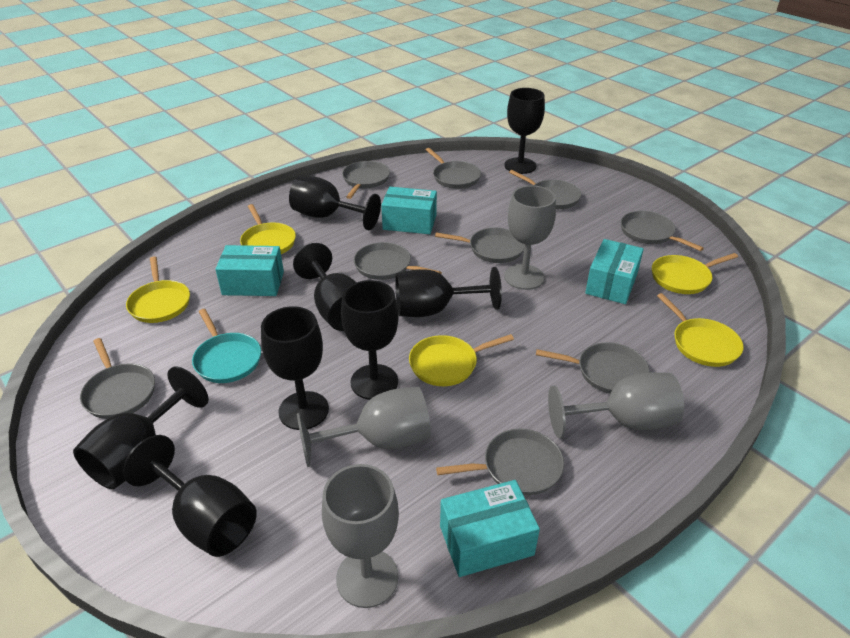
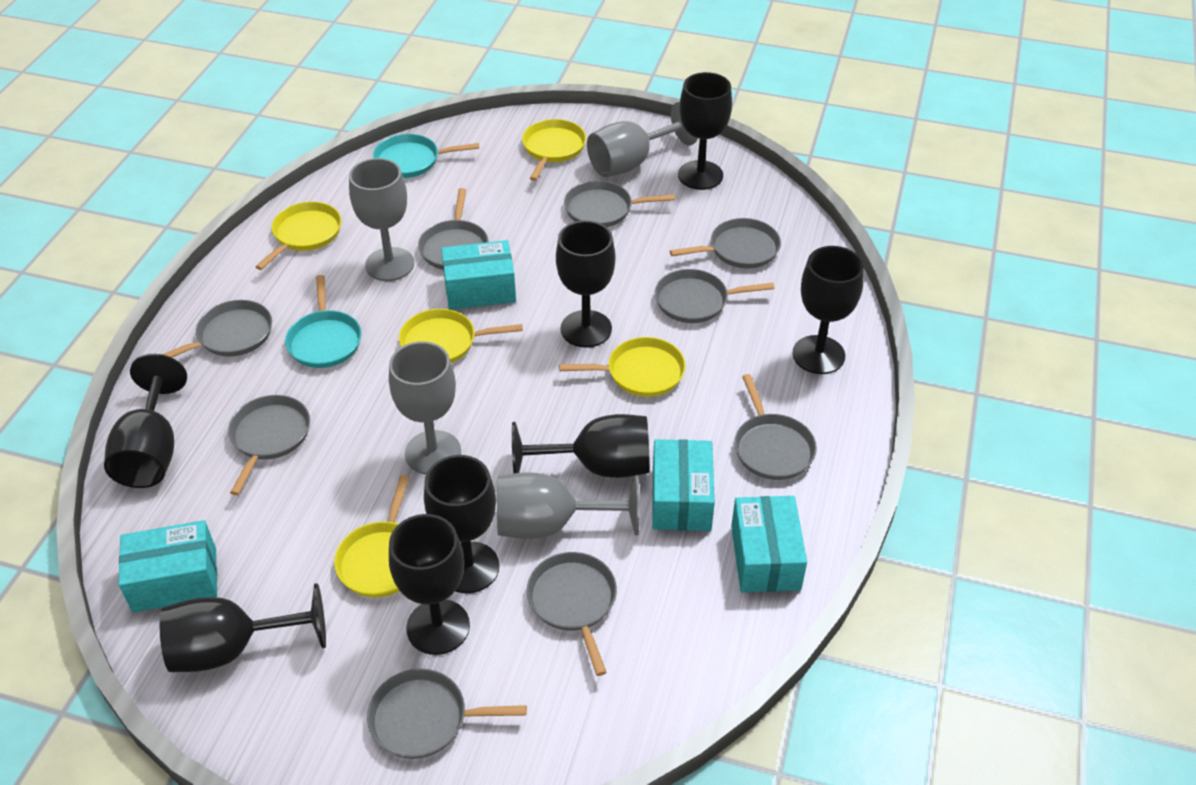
turquoise pan: [192,309,261,383] = 1 -> [285,275,362,368] [373,134,479,178] = 2

